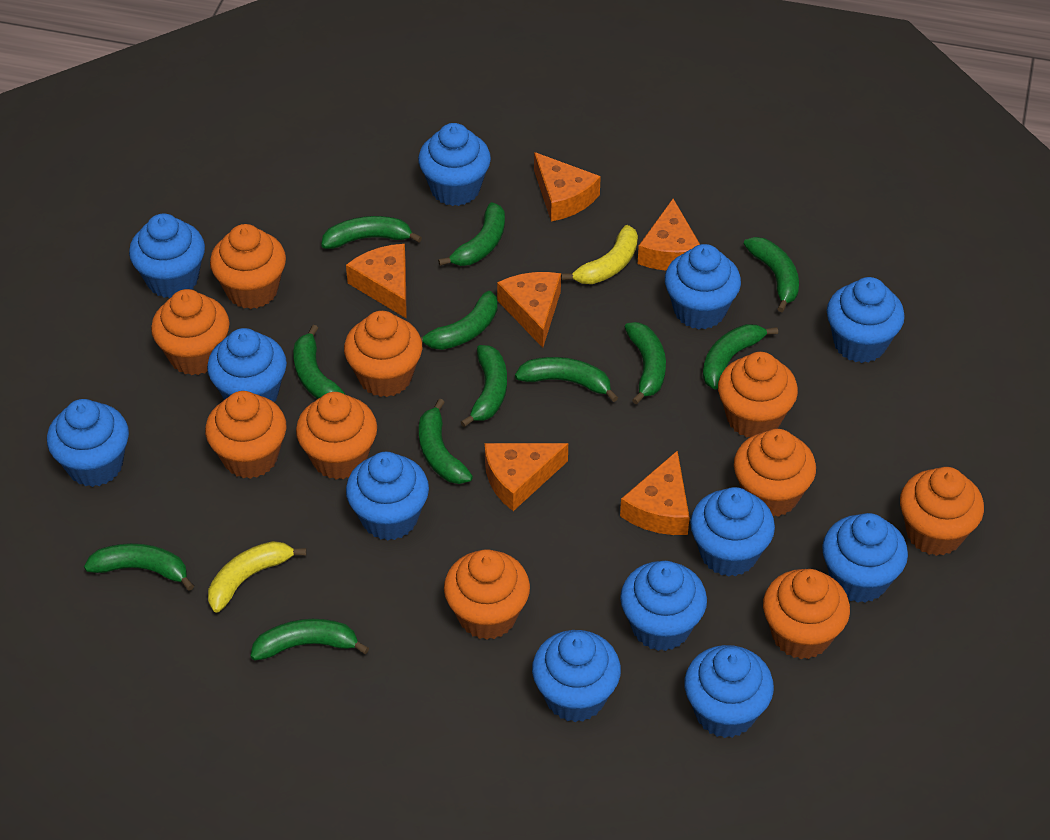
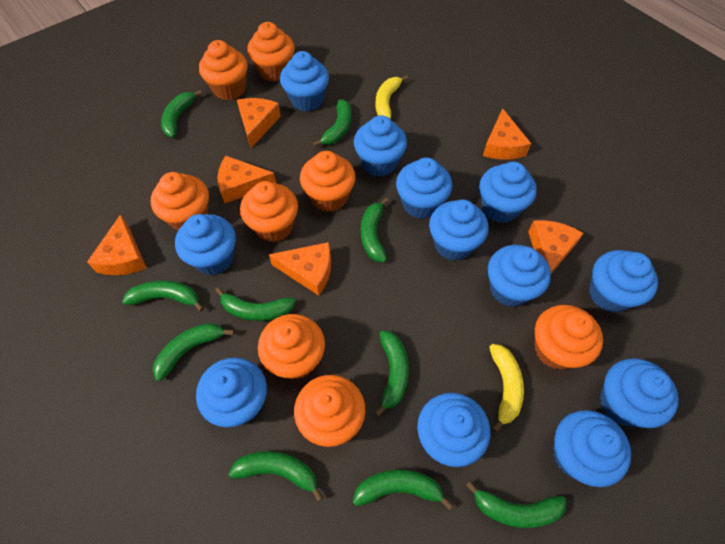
green banana: [84,543,194,591] [251,619,369,660] [293,325,346,399] [321,216,422,249] [419,398,473,484] [421,291,497,350] [438,202,505,266] [461,345,507,427] [515,357,618,402] [625,322,666,405] [703,324,778,390] [744,237,799,312] = 12 -> [122,280,204,312] [153,323,234,381] [161,90,202,138] [215,287,296,321] [229,451,324,502] [313,99,351,147] [353,470,453,510] [361,198,389,262] [374,330,409,417] [465,481,567,528] = 10
orange cupcake: [151,289,230,375] [205,391,287,479] [210,224,286,309] [296,392,377,480] [344,311,422,397] [444,549,530,640] [718,352,798,438] [734,429,816,517] [763,569,850,659] [900,467,984,556] = 10 -> [151,172,209,230] [199,40,248,100] [240,181,298,242] [247,22,295,82] [258,314,325,379] [294,375,366,447] [300,151,356,212] [534,305,603,370] = 8

